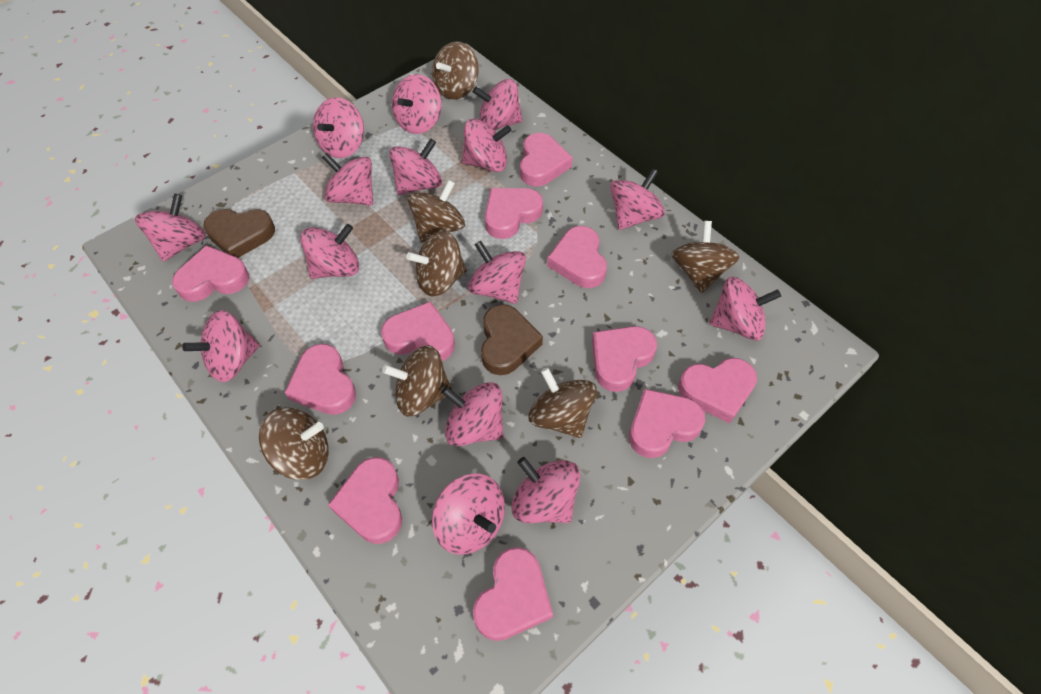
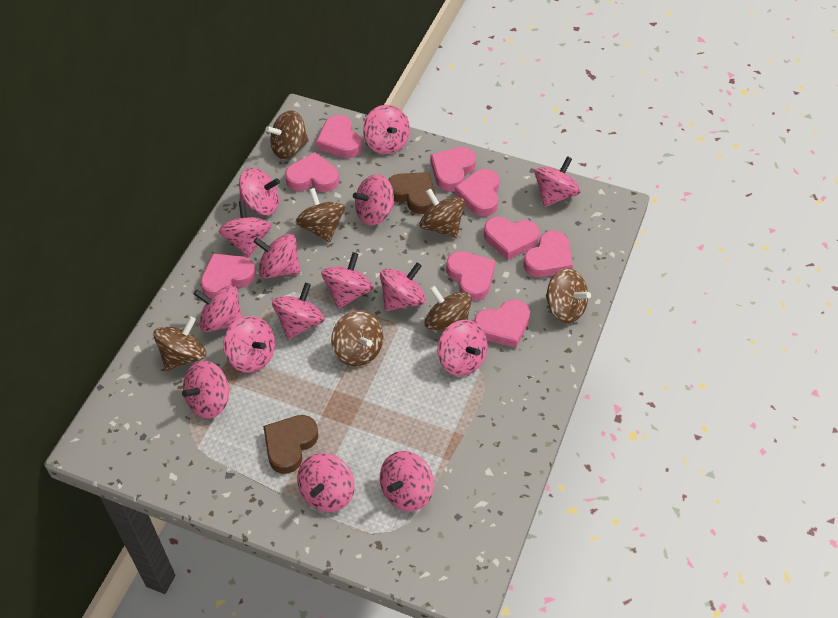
pink heart: [172,245,249,302] [285,344,356,415] [328,457,402,544] [381,301,455,361] [473,547,553,641] [485,188,543,239] [520,133,573,187] [547,226,607,288] [592,326,657,392] [629,389,705,458] [678,358,757,423] = 11 -> [201,253,256,298] [285,152,339,192] [316,115,362,158] [430,147,476,191] [446,251,495,301] [455,169,499,217] [474,299,530,348] [484,217,540,260] [524,230,573,277] = 9

